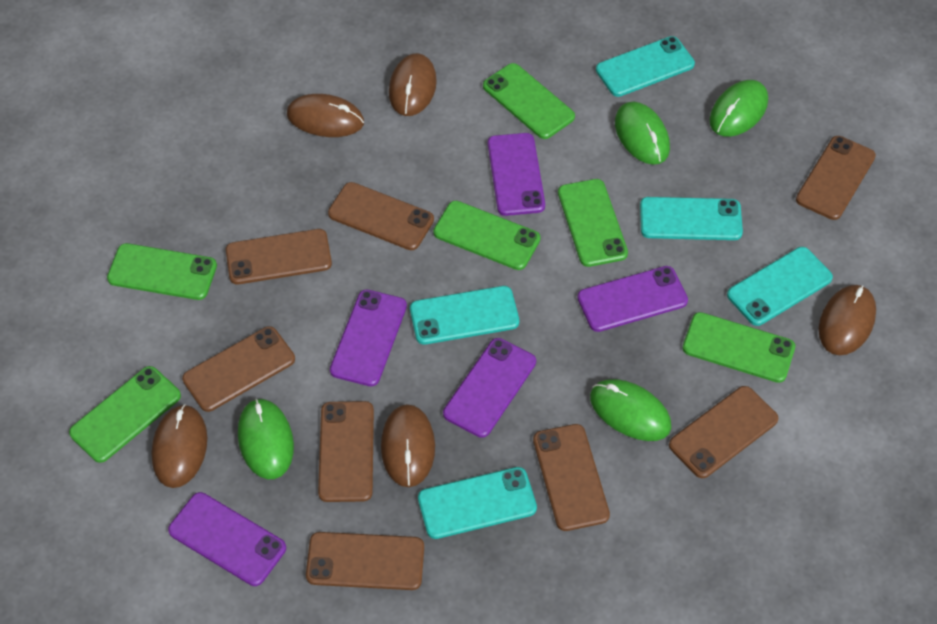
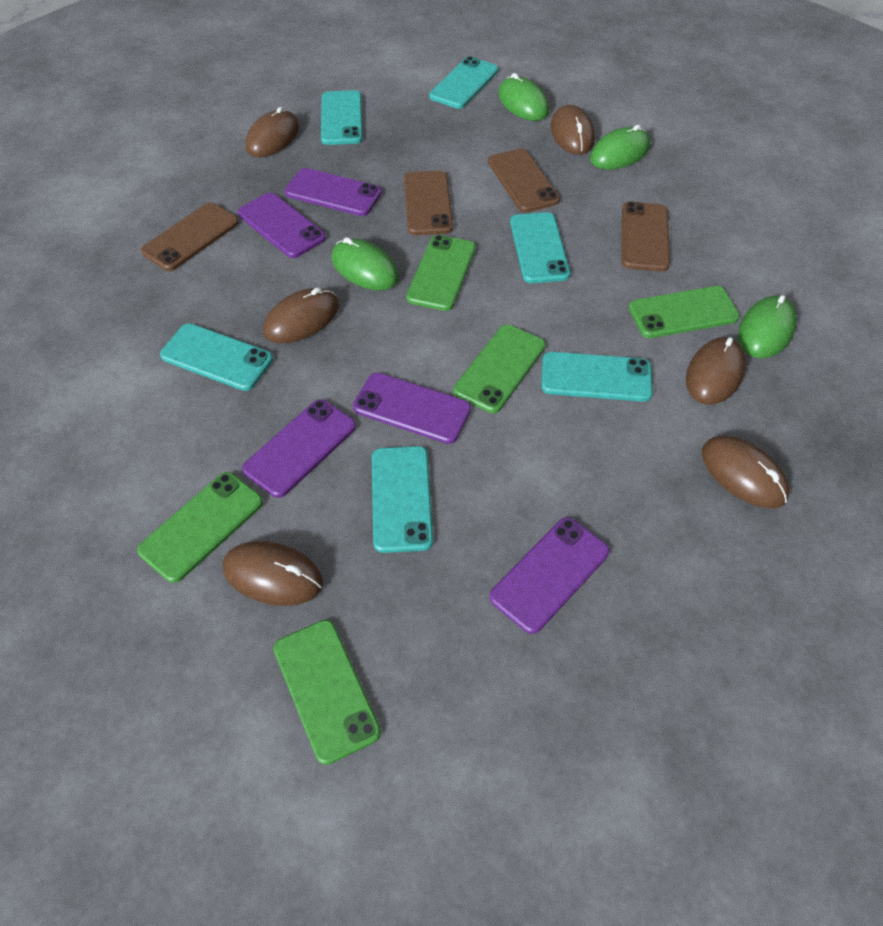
brown mouse: [152,404,207,488] [287,94,364,137] [381,404,435,487] [389,53,437,116] [819,285,876,355] = 5 -> [223,541,323,606] [245,107,299,157] [263,287,339,343] [551,105,595,155] [686,337,746,405] [702,436,789,508] = 6
brown phone: [182,326,295,412] [226,229,332,284] [306,532,424,590] [318,401,374,502] [328,182,434,250] [533,424,610,531] [669,386,778,478] [796,136,876,220] = 8 -> [141,203,239,271] [404,171,453,235] [488,148,560,213] [622,202,670,271] = 4
green phone: [69,366,181,463] [107,243,217,300] [433,201,540,270] [483,63,575,139] [558,179,628,267] [683,312,795,383] = 6 -> [137,472,263,583] [273,620,381,765] [406,235,476,311] [453,325,546,413] [629,286,740,338] = 5
turquoise phone: [410,286,519,345] [418,467,537,539] [596,36,695,97] [640,197,743,240] [727,247,833,326] = 5 -> [160,323,273,391] [321,90,363,145] [372,446,433,553] [429,56,498,109] [510,212,570,283] [541,352,653,402] = 6

